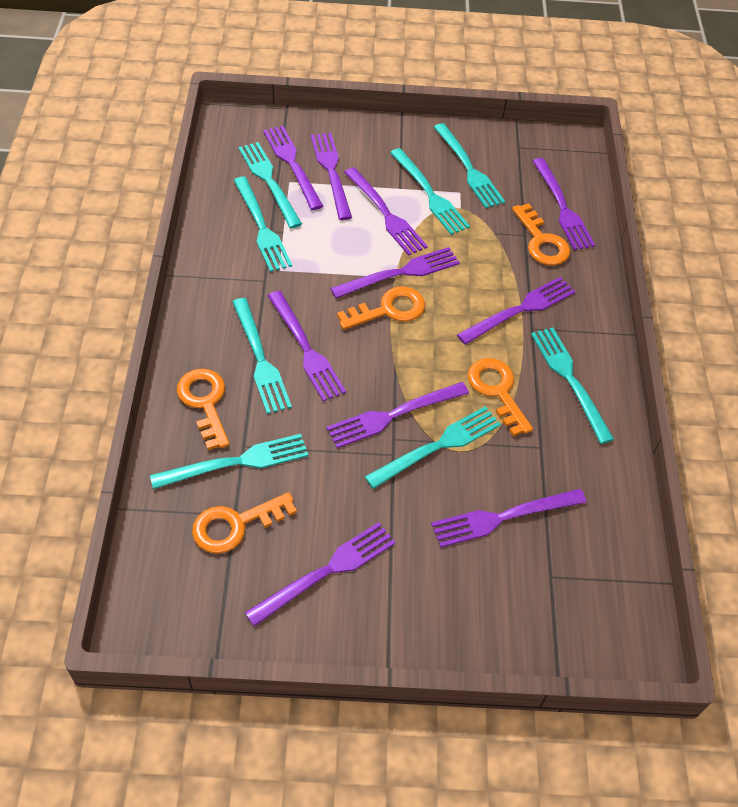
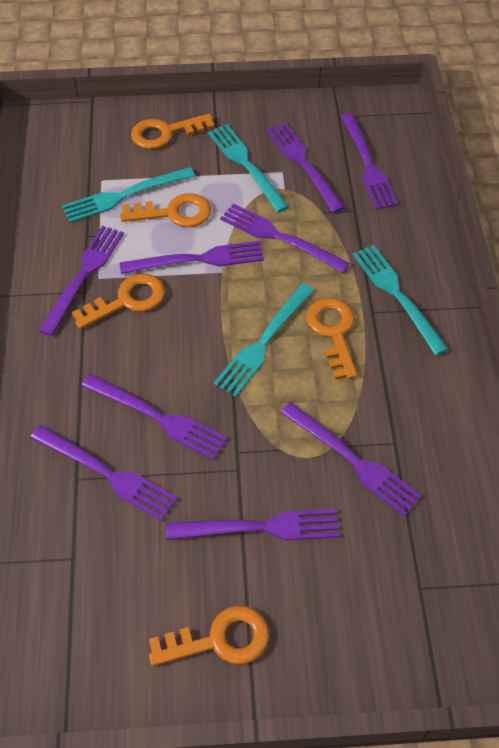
purple fork: [245,522,396,627] [263,126,323,210] [268,291,346,401] [311,133,352,220] [326,382,469,448] [330,247,460,298] [344,167,428,256] [431,489,587,548] [457,277,576,345] [533,158,595,250] = 10 -> [30,425,178,521] [39,226,124,336] [81,374,228,460] [120,241,264,274] [166,509,340,540] [220,204,350,273] [266,123,345,213] [280,402,422,516] [340,113,398,209] = 9
turquoise fork: [150,434,308,489] [232,298,292,414] [233,177,292,272] [238,142,302,228] [365,406,501,489] [390,148,470,235] [434,123,505,208] [531,327,614,444] = 8 -> [62,167,195,223] [208,124,289,212] [214,283,314,397] [353,245,449,356] = 4

